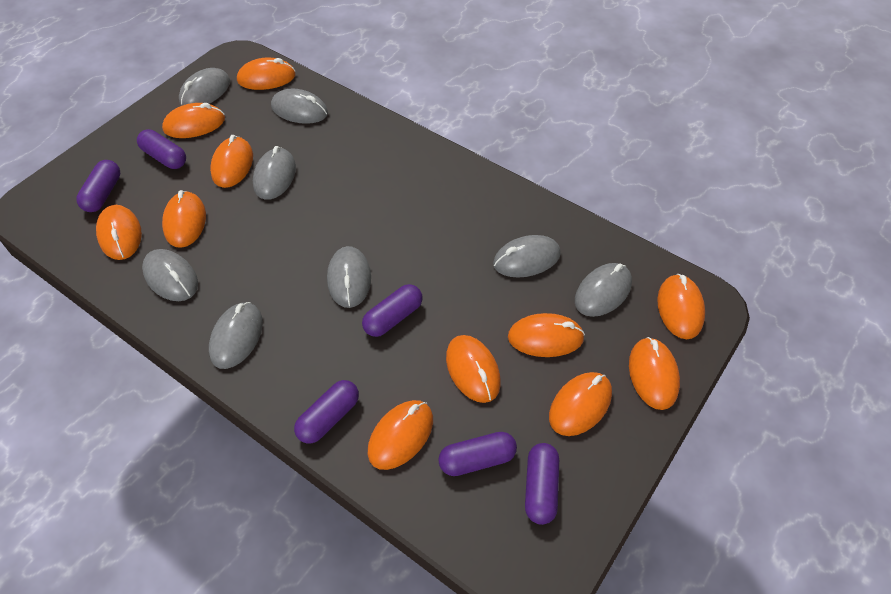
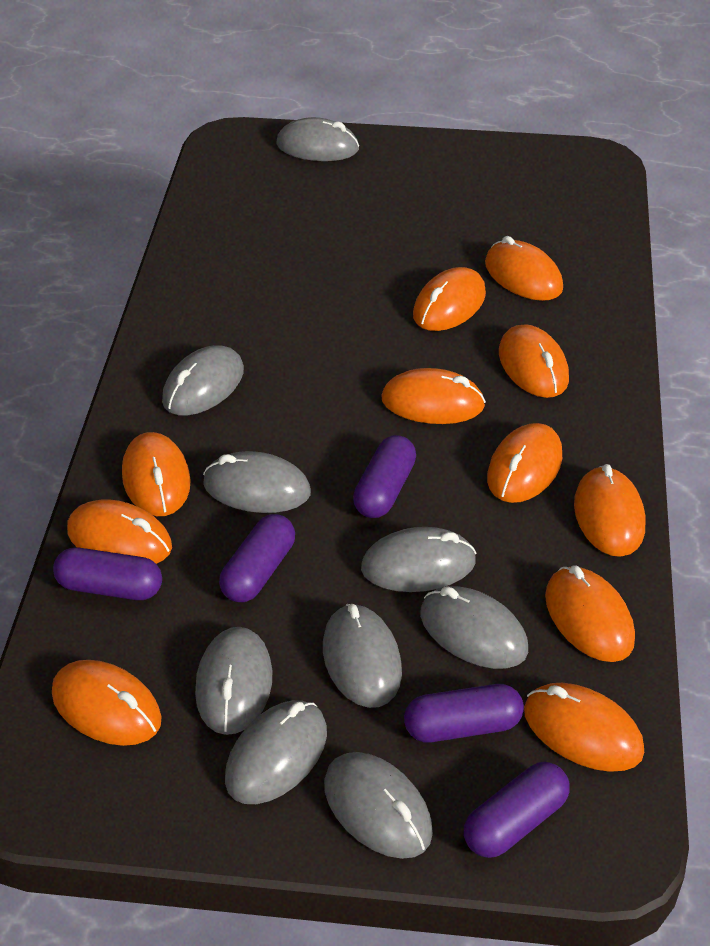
grey mouse: [142,249,198,301] [179,68,230,106] [209,302,263,369] [253,146,296,200] [271,89,328,124] [327,246,371,308] [493,235,561,278] [575,263,632,317] = 8 -> [162,345,244,416] [195,627,272,735] [203,451,311,513] [225,700,327,804] [277,117,359,161] [323,604,402,708] [324,752,433,859] [361,527,476,592] [420,586,528,669] = 9
purple capsule: [76,160,120,212] [137,129,186,169] [294,380,359,444] [362,284,423,337] [438,432,517,476] [525,443,559,525] = 6 -> [53,548,162,600] [219,514,295,602] [353,435,416,518] [404,684,524,742] [464,762,570,858] = 5

